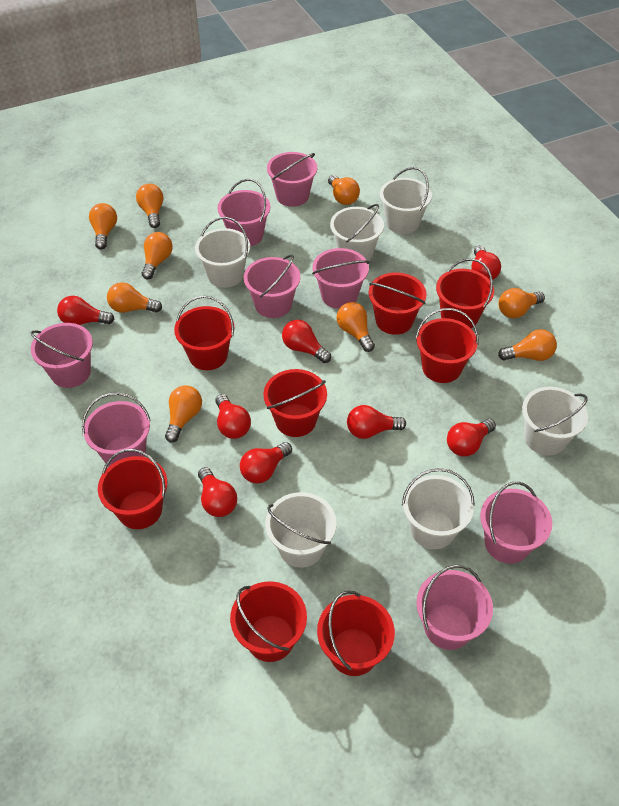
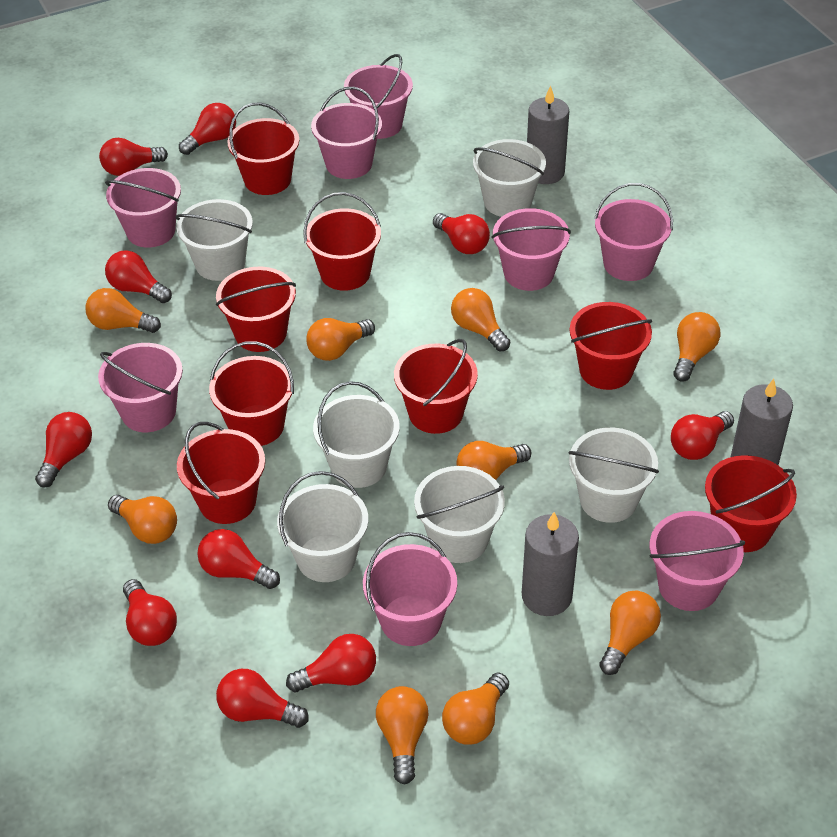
grey candle: none = 0 -> [522,512,579,616] [527,85,569,184] [731,378,793,465] = 3
red light bulb: [57,296,115,325] [198,467,237,517] [215,394,251,439] [240,442,292,484] [282,320,331,363] [347,405,406,439] [447,419,496,457] [472,245,501,280] = 8 -> [35,412,92,487] [99,138,168,176] [105,250,172,303] [123,579,177,646] [179,103,236,155] [197,529,280,589] [216,669,309,728] [286,634,376,692] [433,213,490,254] [671,411,734,460] = 10

